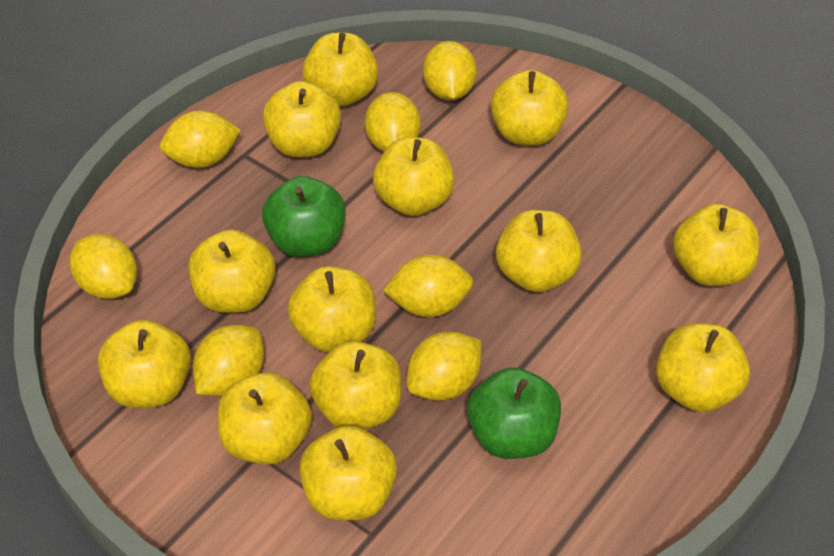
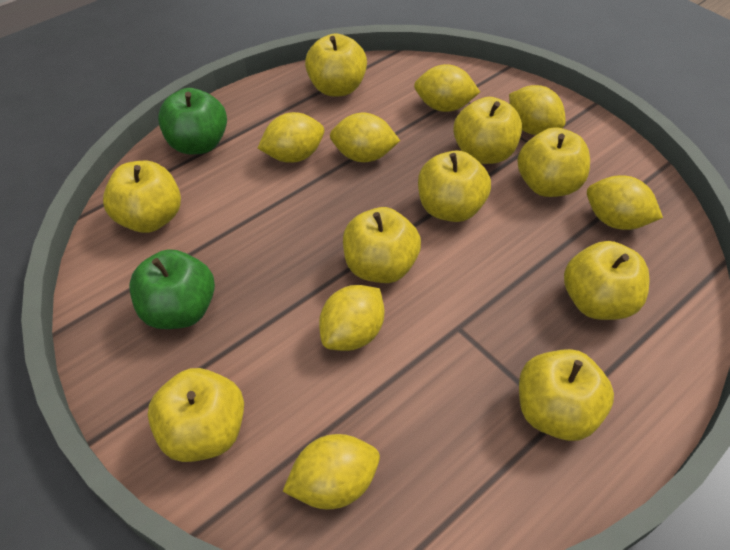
yellow apple: [98,320,191,408] [188,229,275,313] [218,372,312,464] [263,81,341,157] [287,266,376,352] [299,425,397,520] [303,33,379,106] [309,341,402,429] [373,137,455,216] [491,70,569,146] [496,210,582,292] [656,323,750,412] [673,204,759,286] = 13 -> [103,161,181,233] [148,368,244,462] [305,33,367,96] [343,207,421,283] [418,150,491,222] [453,97,522,164] [517,127,590,197] [519,349,614,441] [564,241,650,320] = 9

